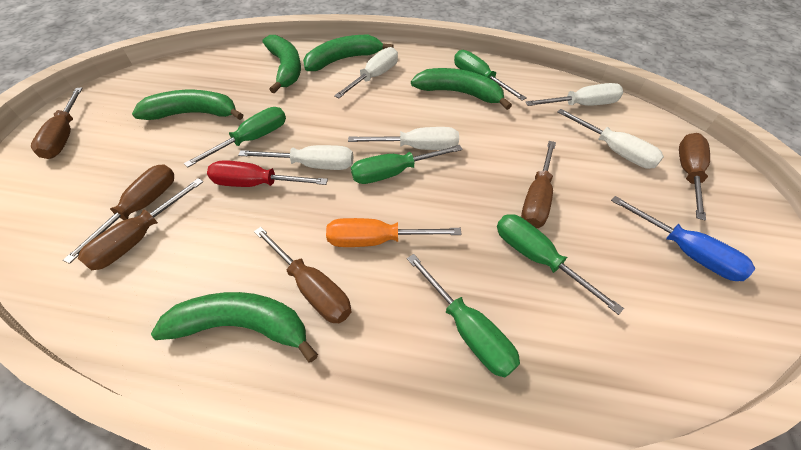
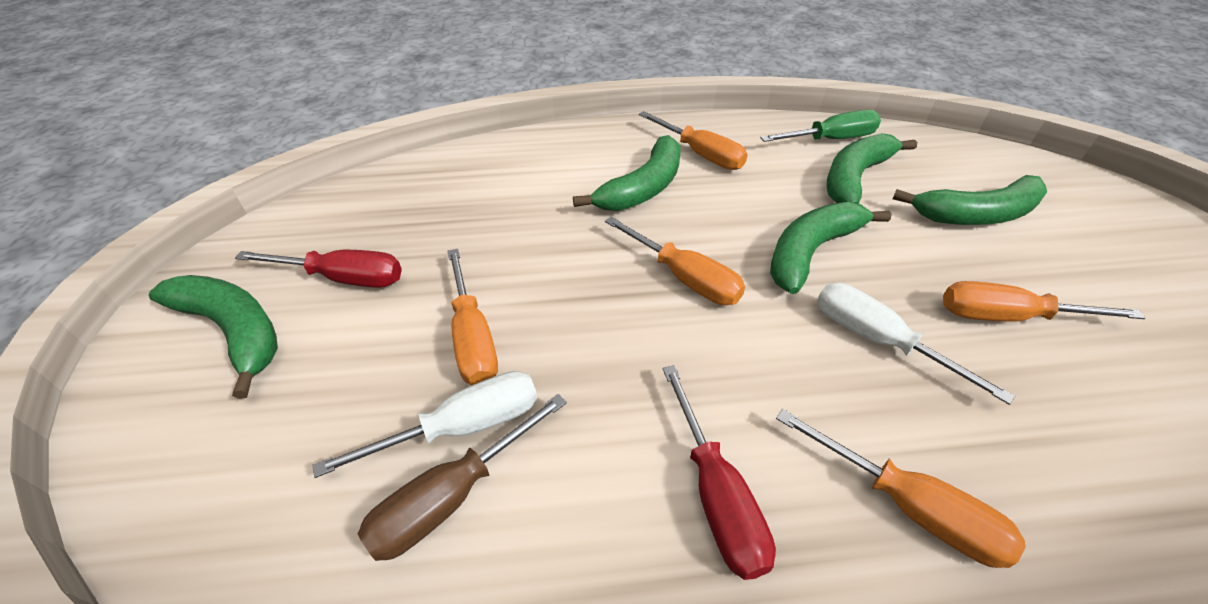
blue screwdriver: [611,196,755,281] = 1 -> none = 0
brown screwdriver: [31,87,83,159] [63,164,174,264] [78,178,203,270] [254,227,351,323] [521,141,556,228] [679,133,710,220] = 6 -> [358,394,567,561] = 1
green screwdriver: [184,107,286,168] [351,145,463,184] [407,254,520,378] [454,50,527,101] [497,214,624,315] = 5 -> [760,110,881,142] = 1
orange screwdriver: [326,218,462,247] = 1 -> [447,249,498,385] [605,216,745,305] [639,111,748,170] [776,409,1026,568] [943,281,1145,322] = 5
red screwdriver: [207,160,328,187] = 1 -> [235,250,402,288] [663,365,776,580] = 2
white screwdriver: [238,145,353,170] [334,47,398,98] [348,127,459,150] [526,83,623,106] [557,109,664,169] = 5 -> [313,371,537,478] [817,283,1015,405] = 2

